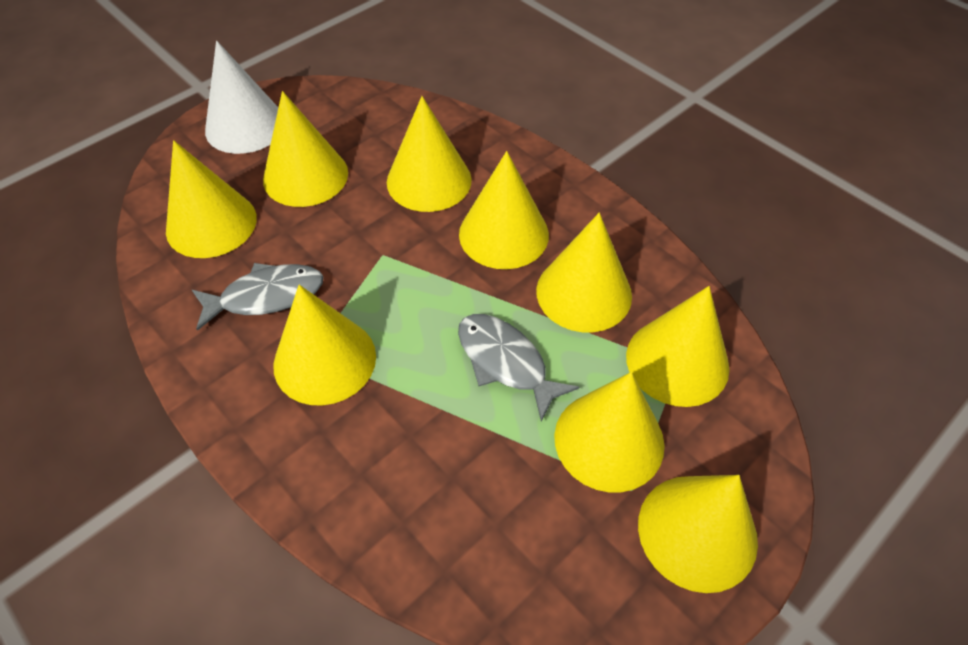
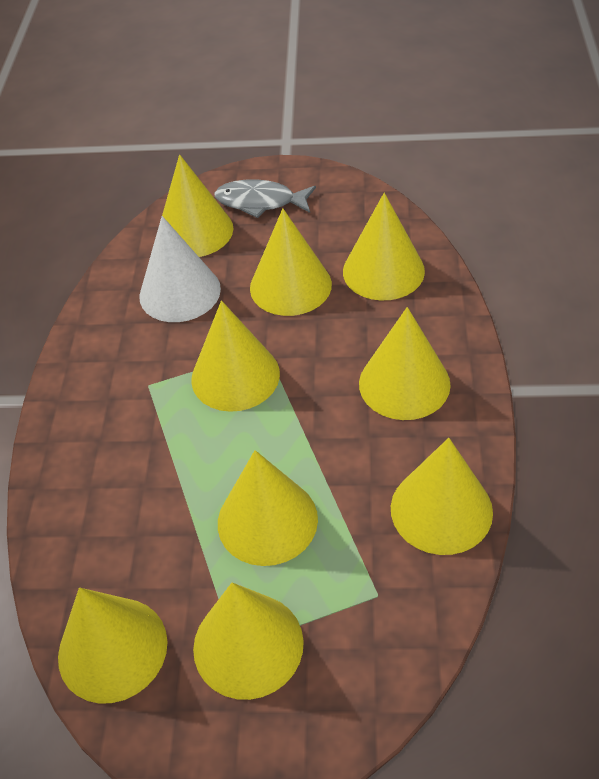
grey fish: [192,263,324,331] [458,314,579,422] = 2 -> [214,179,316,218] = 1

